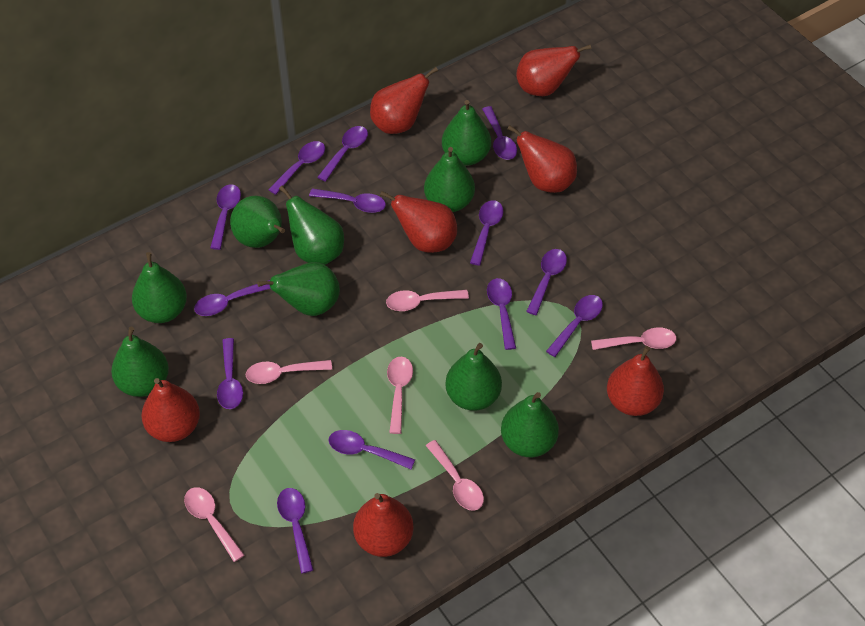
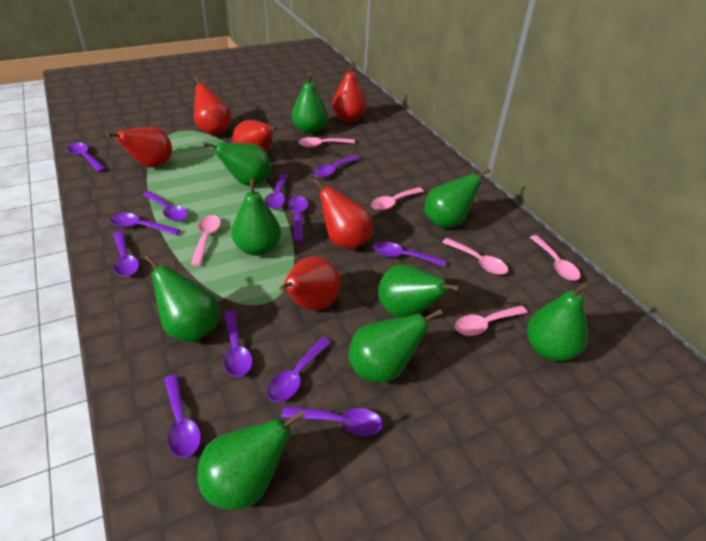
purple spoon: [194,280,271,316] [210,184,241,250] [217,338,243,409] [268,141,325,195] [277,488,313,573] [309,188,386,213] [318,126,368,182] [328,430,415,469] [470,200,504,266] [482,106,517,160] [487,278,516,350] [526,249,567,315] [546,295,603,357] = 13 -> [67,143,106,172] [110,213,180,235] [113,231,139,277] [143,191,188,221] [164,374,201,458] [224,310,252,377] [264,174,288,209] [267,337,331,402] [281,406,383,436] [288,196,308,242] [313,155,360,178] [373,242,446,267] = 12
red pear: [141,378,200,442] [353,493,414,557] [370,67,438,134] [380,191,457,253] [507,125,577,193] [516,44,591,96] [607,346,664,416] = 7 -> [106,127,172,168] [194,77,231,135] [233,120,277,153] [279,256,340,310] [313,178,373,250] [332,62,366,122] = 6

